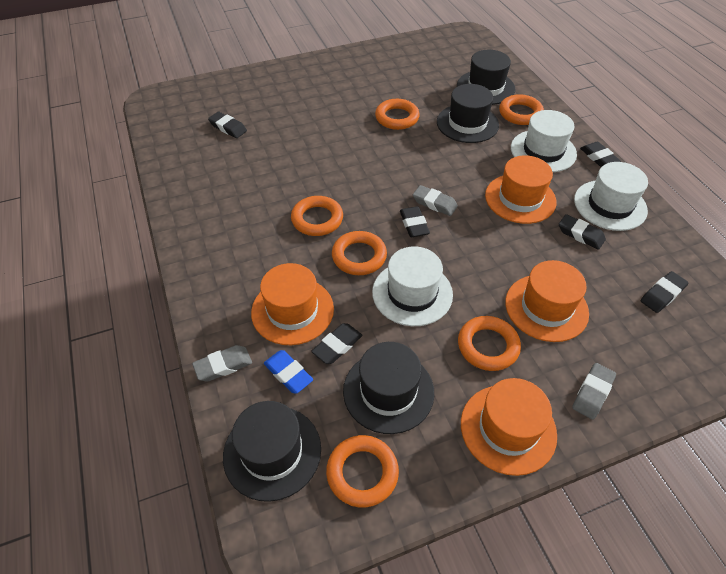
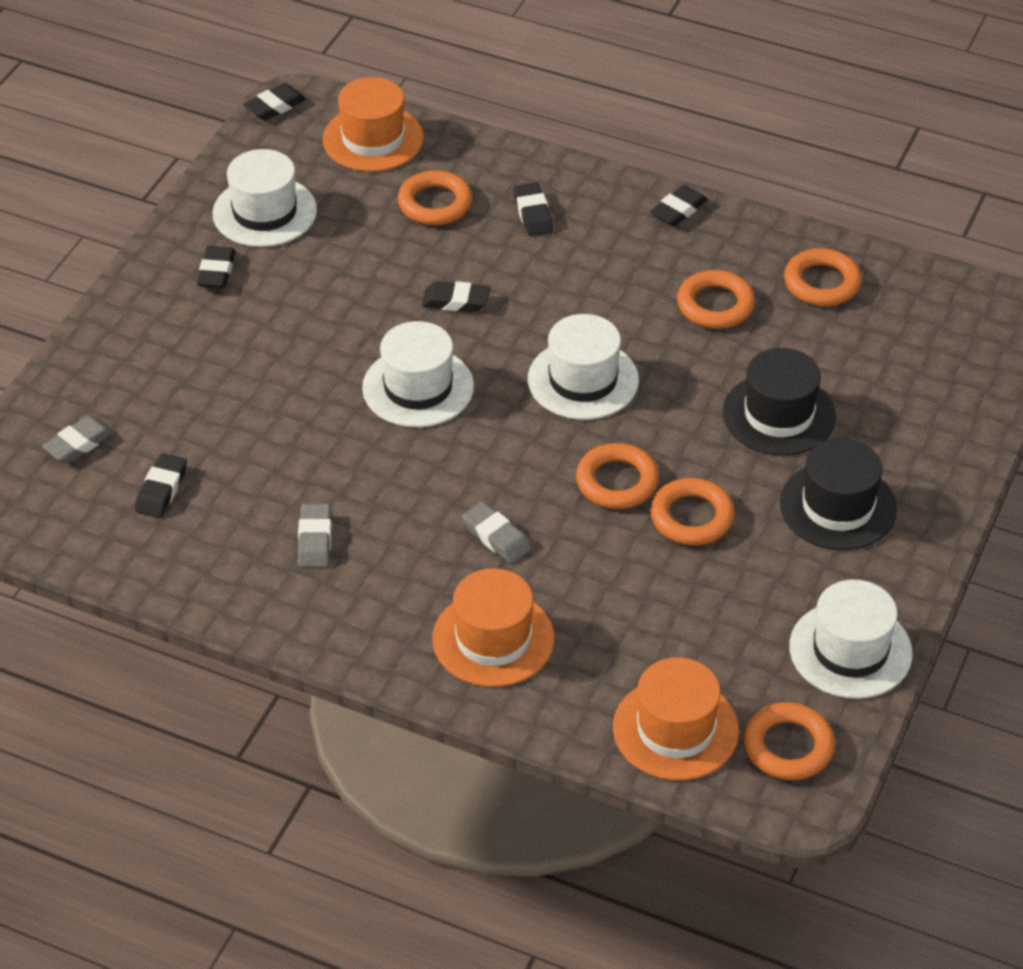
black hat: [223,401,321,502] [343,342,434,434] [437,84,499,143] [457,50,515,105] = 4 -> [723,348,836,456] [780,438,897,550] = 2
blue eraser: [264,350,313,394] = 1 -> none = 0
orange hat: [251,263,334,345] [461,378,557,476] [485,155,557,224] [505,260,589,342] = 4 -> [322,77,424,172] [432,568,555,687] [613,657,739,780] = 3
white hat: [372,246,453,326] [511,110,577,172] [574,162,648,231] = 3 -> [212,149,317,247] [362,321,474,428] [528,314,639,420] [789,579,913,699] = 4

